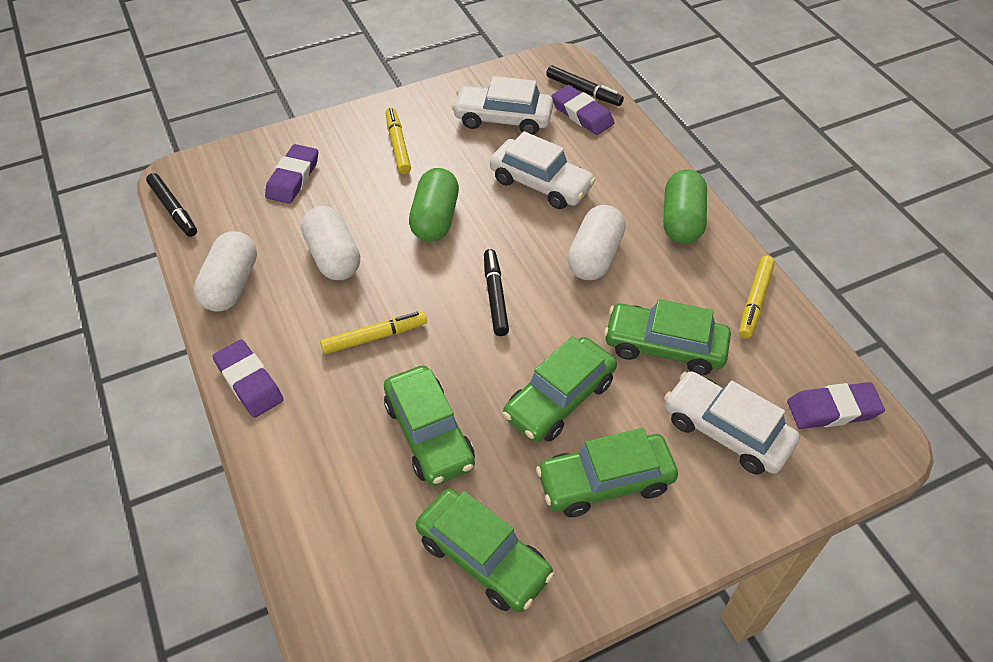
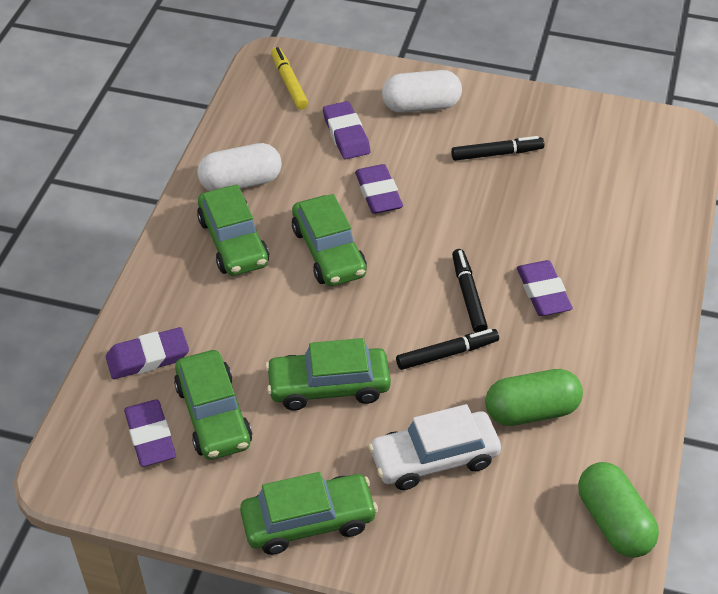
purple eraser: [212,339,284,418] [265,144,318,204] [551,85,614,135] [787,382,885,429] = 4 -> [106,327,189,379] [124,399,176,467] [323,101,370,159] [355,164,403,214] [517,260,573,316] = 5
white capsule: [194,231,257,312] [301,206,360,280] [567,205,626,280] = 3 -> [197,143,282,191] [382,70,462,113] = 2
white car: [452,76,553,135] [490,131,596,209] [664,371,800,475] = 3 -> [368,404,501,490] = 1
yellow marker: [320,312,427,354] [386,108,411,174] [739,256,775,339] = 3 -> [271,47,308,110] = 1

